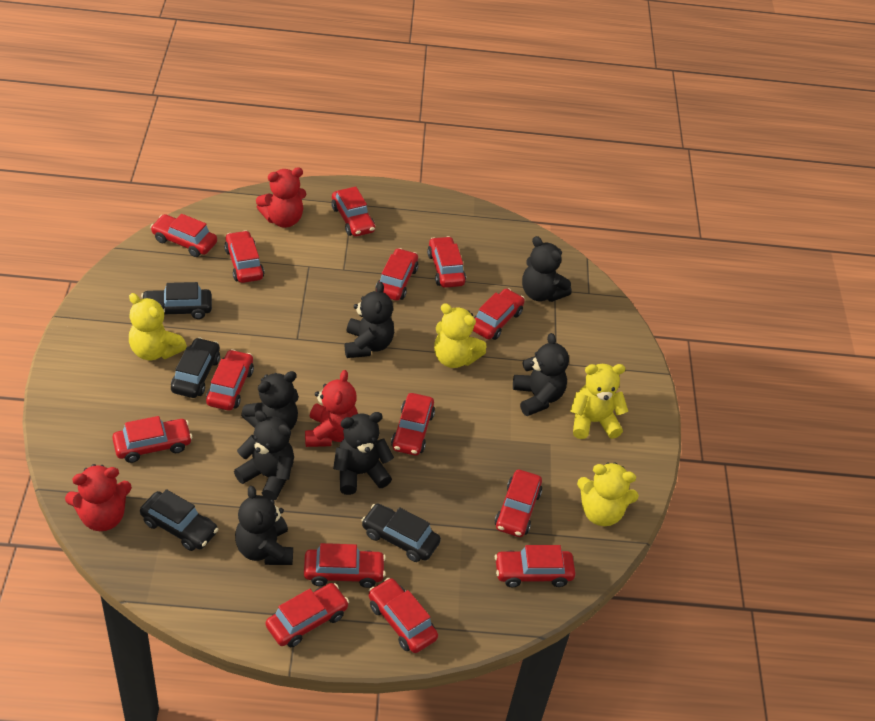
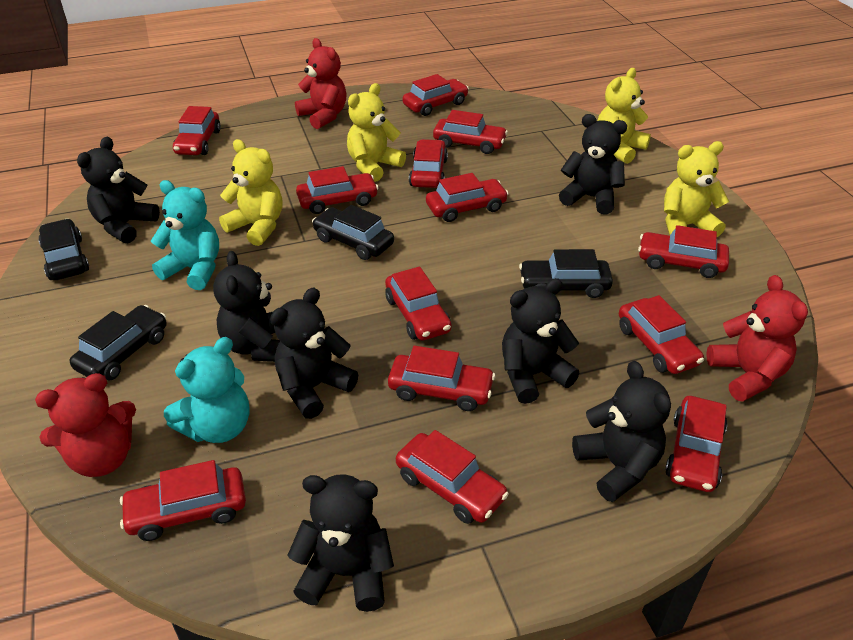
red car: [112,416,192,463] [150,214,217,257] [206,349,254,411] [224,230,264,283] [266,583,349,647] [304,543,386,588] [331,187,375,236] [369,578,438,653] [375,248,418,301] [391,393,435,455] [427,236,466,288] [473,288,525,340] [495,470,542,537] [495,545,575,587] = 14 -> [120,460,246,541] [173,106,221,155] [296,166,379,214] [385,267,451,341] [388,346,495,411] [396,430,509,524] [403,74,469,116] [409,139,448,188] [426,173,509,222] [433,110,508,154] [619,295,704,374] [638,225,729,278] [665,396,728,492] = 13
turquoise teddy bear: none = 0 -> [150,180,219,290] [164,337,250,443] = 2

